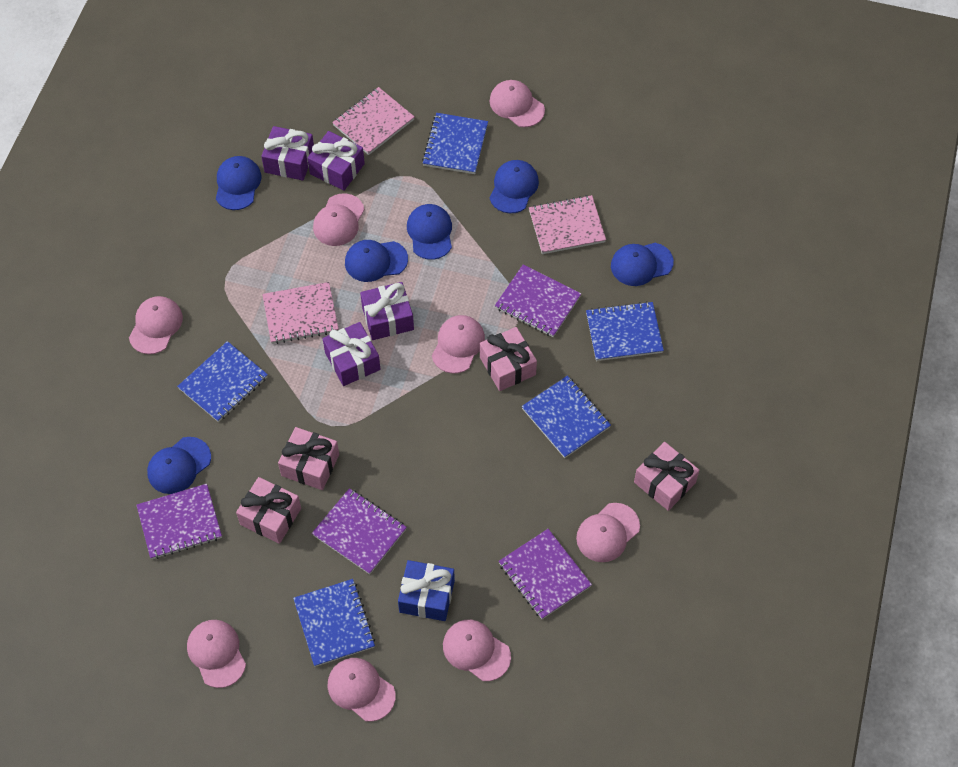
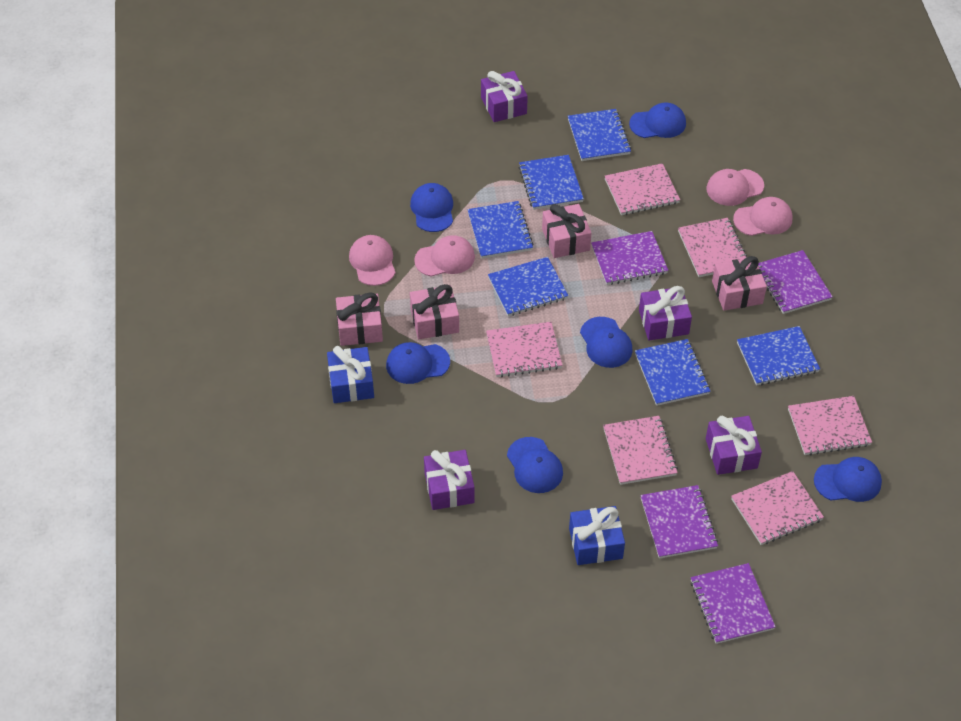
blue gift: [398,560,455,621] = 1 -> [327,346,374,403] [569,506,625,565] = 2
blue notebook: [177,341,268,422] [293,579,375,667] [422,113,488,174] [521,376,611,458] [586,301,664,361] = 5 -> [467,201,533,259] [488,257,568,316] [518,155,584,210] [568,109,631,161] [635,339,710,406] [737,326,820,386] = 6
pink cap: [129,296,183,354] [187,620,246,688] [313,193,365,246] [327,658,396,722] [432,315,485,374] [443,620,511,681] [490,80,545,127] [576,503,640,562] = 8 -> [349,235,396,286] [414,235,475,277] [706,169,764,206] [733,197,793,236] = 4
pink notebook: [262,282,339,344] [332,87,415,155] [529,195,606,254] = 3 -> [486,322,562,377] [603,416,678,485] [605,163,680,215] [678,218,747,277] [731,471,824,545] [788,396,872,456] = 6

